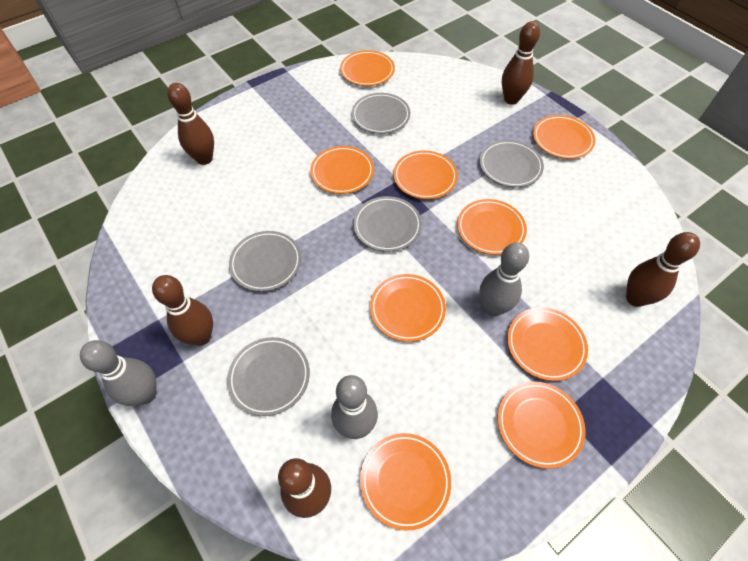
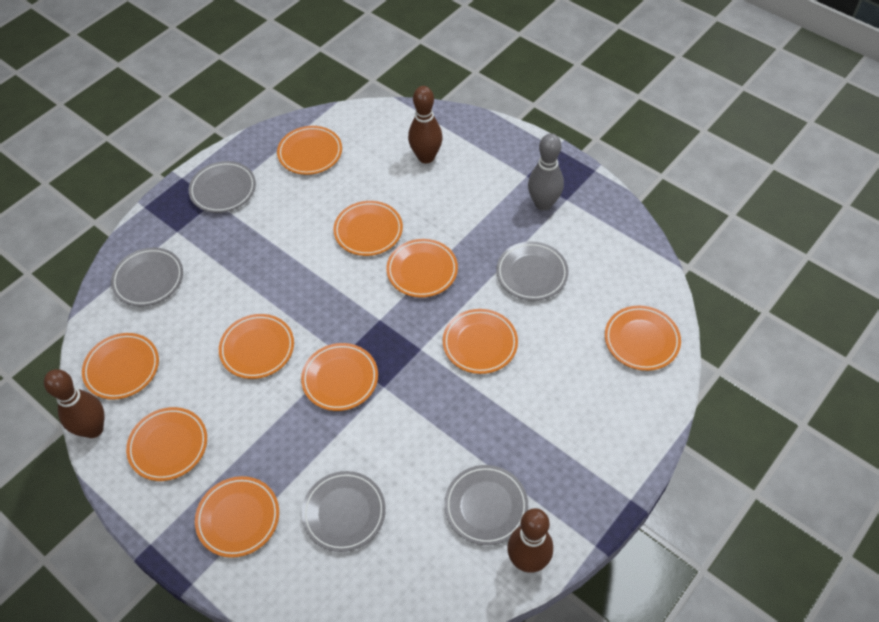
brown bowling pin: [152,275,213,346] [167,83,214,165] [278,458,331,518] [502,21,540,105] [626,232,700,307] = 5 -> [44,369,104,438] [408,86,443,164] [507,508,553,573] = 3
grey bowling pin: [80,340,156,406] [331,375,378,439] [479,242,529,316] = 3 -> [528,133,564,211] = 1
orange plate: [310,146,374,194] [340,50,395,86] [360,433,451,531] [370,274,446,342] [393,150,458,199] [457,199,527,255] [498,381,586,469] [507,307,588,381] [533,115,595,159] = 9 -> [82,333,159,400] [126,407,207,481] [195,476,279,558] [219,314,294,379] [277,126,342,175] [301,343,378,411] [333,201,403,256] [387,239,458,298] [443,309,518,374] [605,306,681,371] = 10

